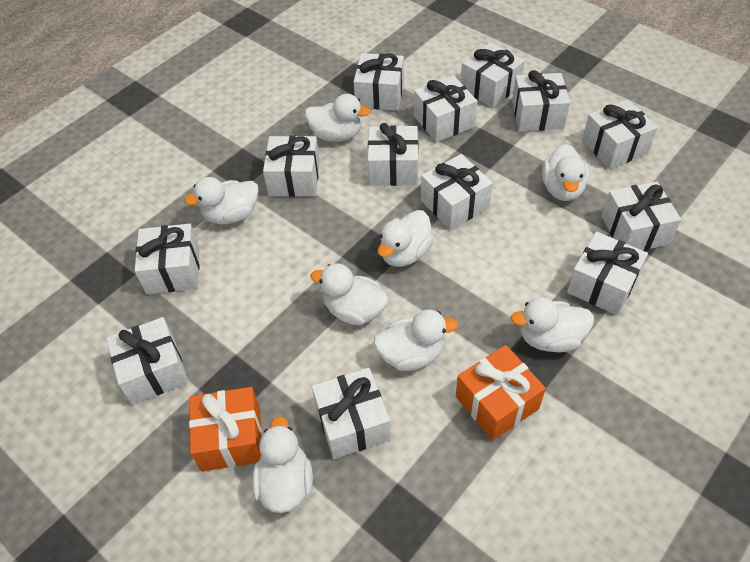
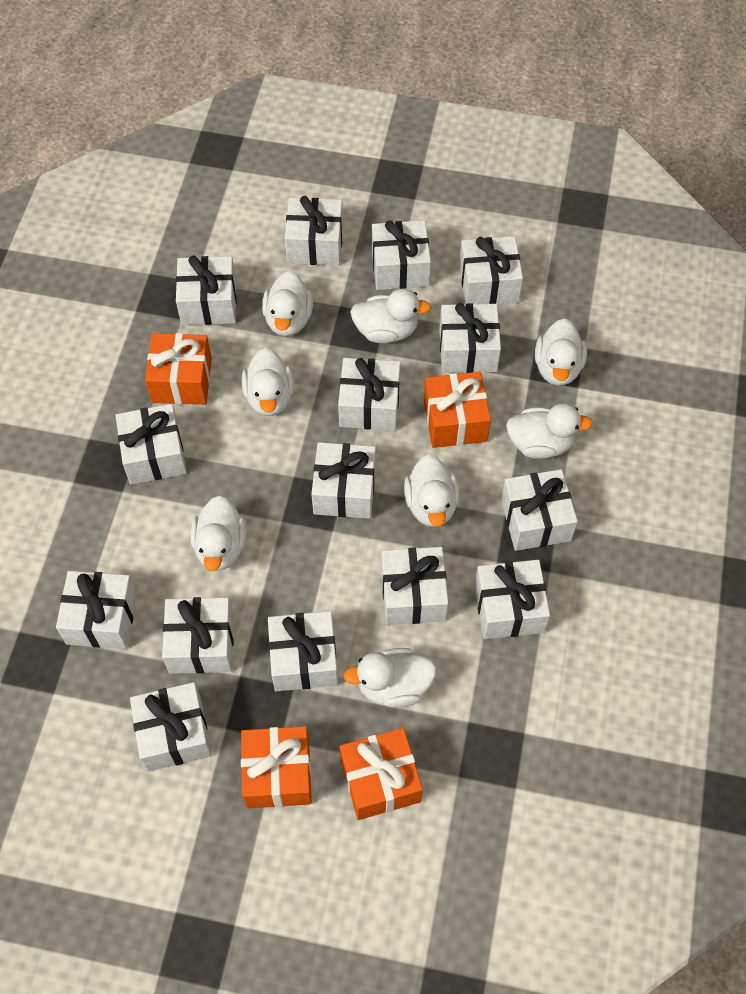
orange gift: [189,387,262,472] [456,345,546,441] = 2 -> [145,333,212,405] [241,726,312,809] [340,728,423,820] [424,372,491,448] = 4
white gift: [106,317,188,405] [135,223,200,294] [263,135,320,197] [312,368,391,459] [353,53,404,111] [368,123,418,186] [414,75,477,142] [421,154,493,230] [461,42,525,108] [512,70,570,131] [567,232,648,315] [582,99,658,169] [602,181,681,251] = 13 -> [56,571,137,649] [115,404,187,485] [130,682,212,772] [162,597,233,674] [176,256,237,325] [268,611,338,691] [285,196,343,265] [311,442,376,519] [338,358,400,431] [372,220,431,290] [381,547,448,625] [439,303,501,373] [459,236,523,304] [475,560,550,639] [501,469,578,551] = 15

